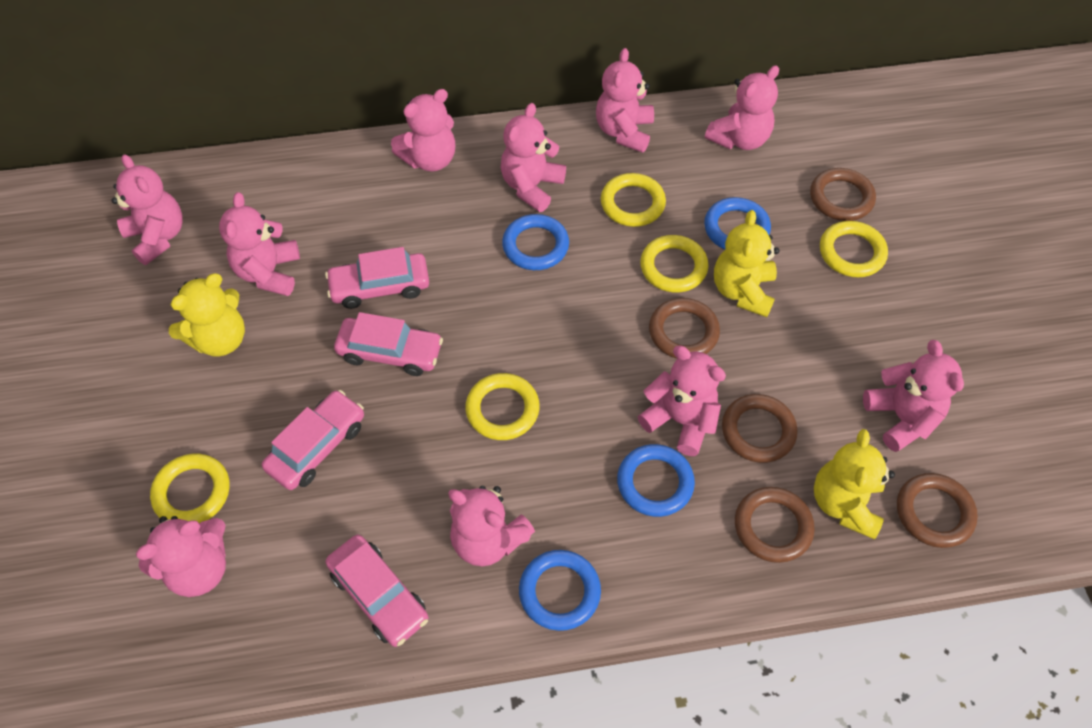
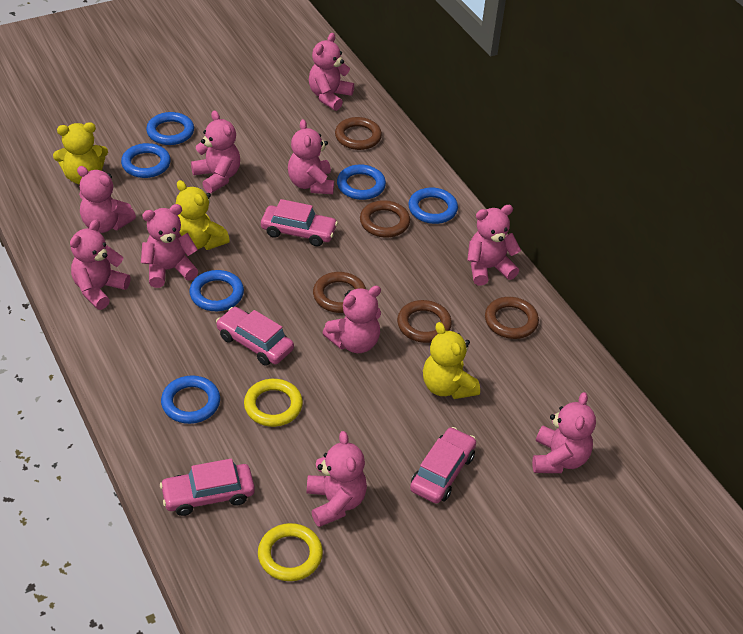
blue ring: [502,214,569,270] [519,550,601,631] [617,444,695,517] [704,197,771,250] = 4 -> [121,143,171,178] [146,112,194,145] [161,375,220,424] [189,270,244,311] [337,165,386,200] [408,188,458,224] = 6
yellow ring: [150,454,230,523] [465,373,540,440] [601,173,666,227] [640,235,709,293] [820,221,888,277] = 5 -> [244,379,303,427] [258,523,323,581] = 2

